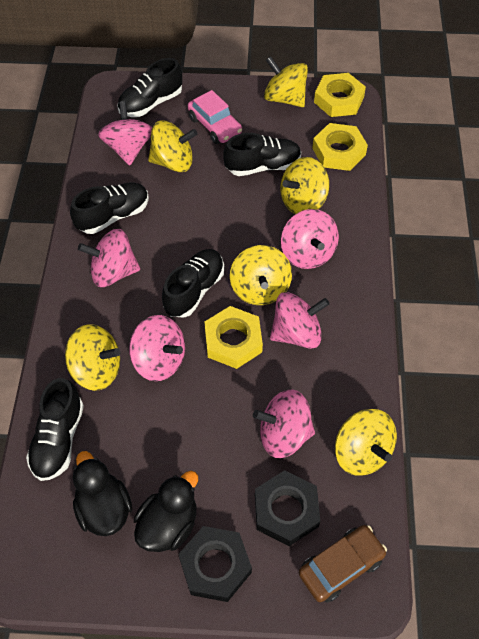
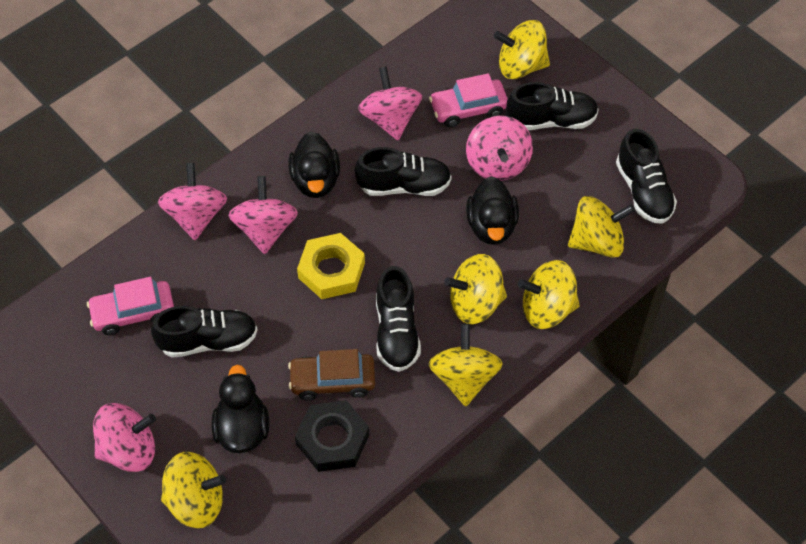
black duck: [73,451,132,536] [134,471,198,552] = 2 -> [212,365,269,453] [288,132,340,198] [466,176,519,245] = 3
black nut: [178,526,252,602] [255,470,320,546] = 2 -> [295,400,369,472] = 1
pink car: [188,90,242,144] = 1 -> [87,277,174,335] [429,73,508,127] = 2
pink spinning top: [78,229,140,287] [98,101,152,165] [129,315,185,381] [253,390,315,458] [270,292,329,349] [281,209,339,269] = 6 -> [93,403,156,472] [158,163,227,240] [228,176,298,254] [358,66,422,140] [466,116,533,181] = 5
yellow nut: [204,306,263,369] [312,123,368,171] [314,73,366,117] = 3 -> [297,233,365,299] = 1

